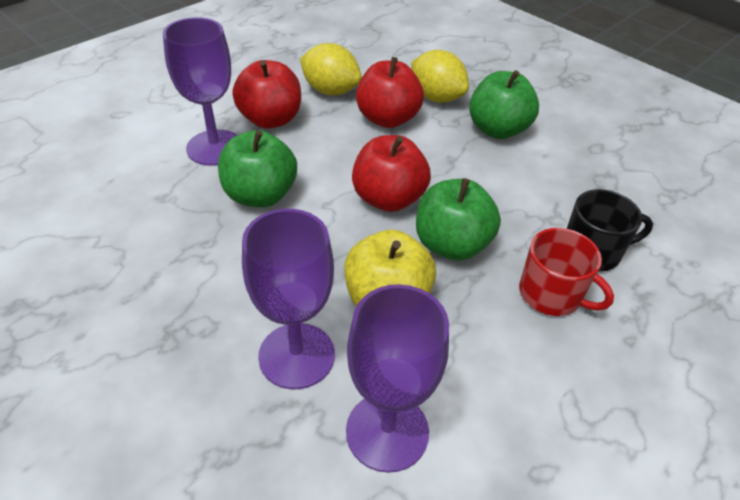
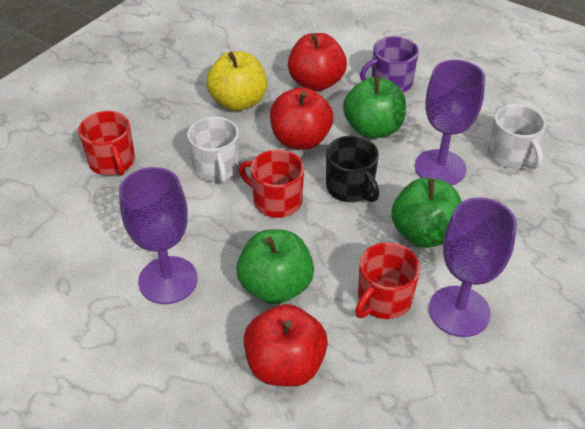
purple mug: none = 0 -> [360,36,419,92] = 1
red mug: [519,228,614,316] = 1 -> [78,111,135,176] [239,150,304,218] [355,242,420,319] = 3
white mug: none = 0 -> [187,117,240,184] [488,104,546,169] = 2
yellow lemon: [300,43,362,95] [411,50,469,103] = 2 -> none = 0

